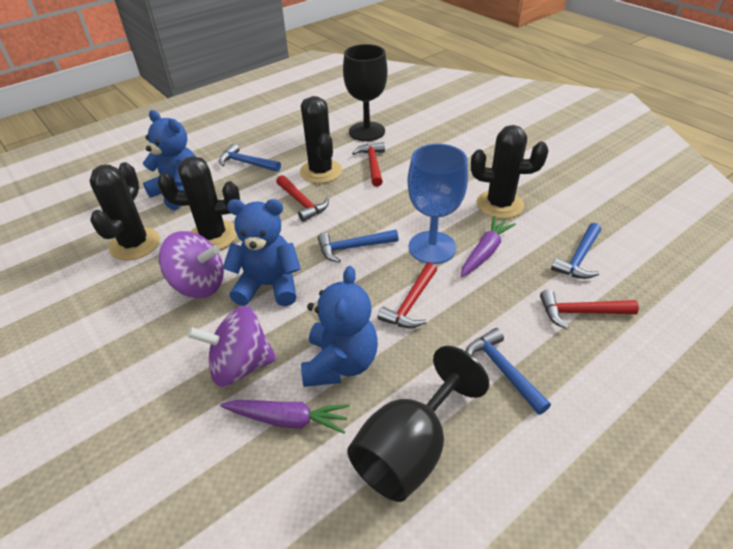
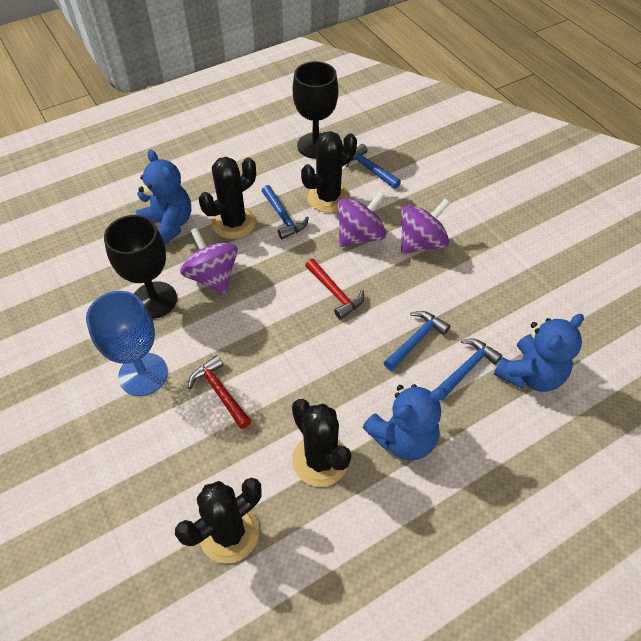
purple carrot: [220,400,350,434] [461,216,516,277] = 2 -> none = 0
purple spinning top: [159,231,224,298] [187,306,277,387] = 2 -> [180,228,238,294] [337,191,386,247] [401,199,450,254] = 3
red hammer: [276,175,329,222] [352,142,385,187] [377,262,437,328] [540,289,639,329] = 4 -> [188,355,251,429] [305,259,364,319] = 2

